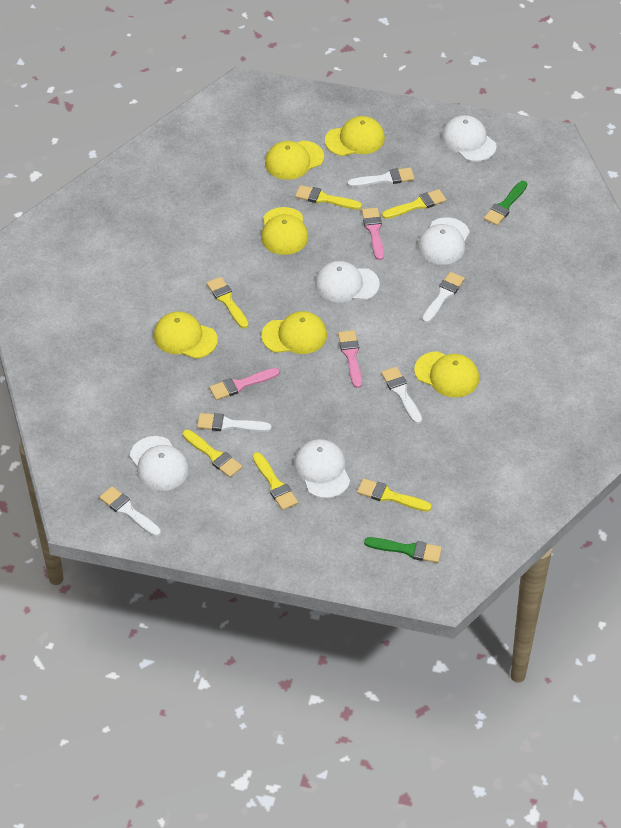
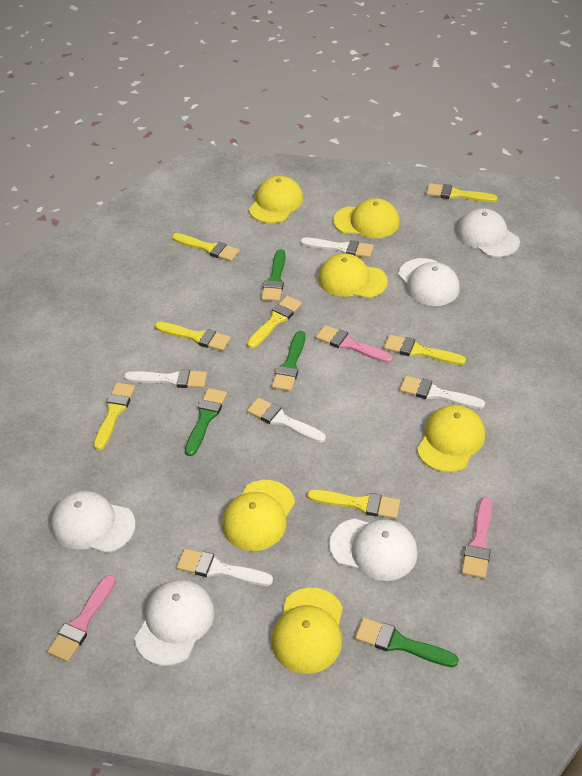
green brush: [364,537,442,563] [484,181,527,226] = 2 -> [185,388,227,456] [261,249,286,301] [272,331,305,391] [355,617,459,667] = 4
yellow brush: [183,430,242,477] [206,277,248,329] [253,452,298,510] [295,185,362,210] [357,478,432,511] [382,189,446,219] = 6 -> [94,382,135,450] [155,322,231,351] [172,233,240,262] [247,296,302,349] [307,489,400,519] [384,334,466,365] [426,183,498,202] = 7

